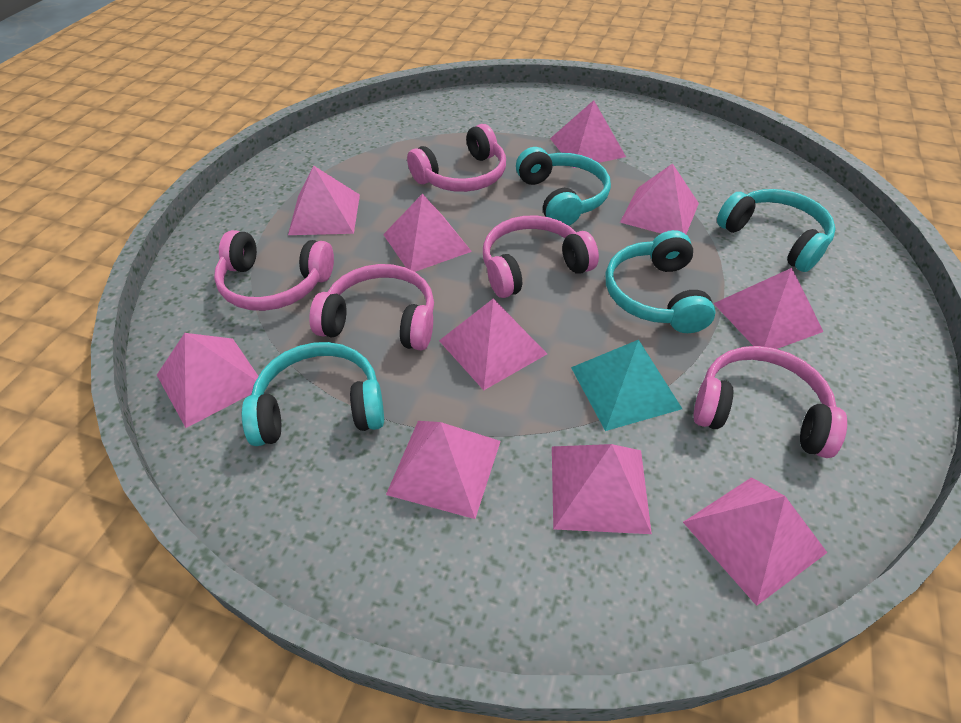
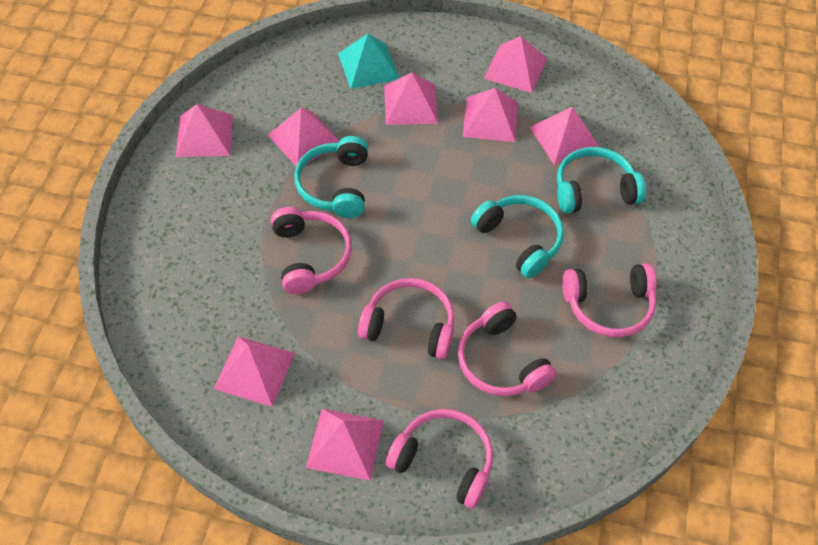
pink pyramid: [157,333,259,428] [288,165,360,235] [383,194,472,272] [386,421,501,519] [439,298,547,390] [550,100,626,168] [552,444,652,534] [620,163,699,234] [683,477,827,606] [713,268,824,349] = 10 -> [176,104,233,157] [214,336,295,407] [268,108,339,166] [306,409,384,480] [384,73,438,125] [463,88,518,142] [484,36,547,93] [530,107,600,165] = 8
turquoise headphones: [242,342,384,446] [516,147,611,226] [606,230,716,333] [717,189,836,272] = 4 -> [294,136,368,218] [471,195,564,278] [557,147,646,214] = 3

